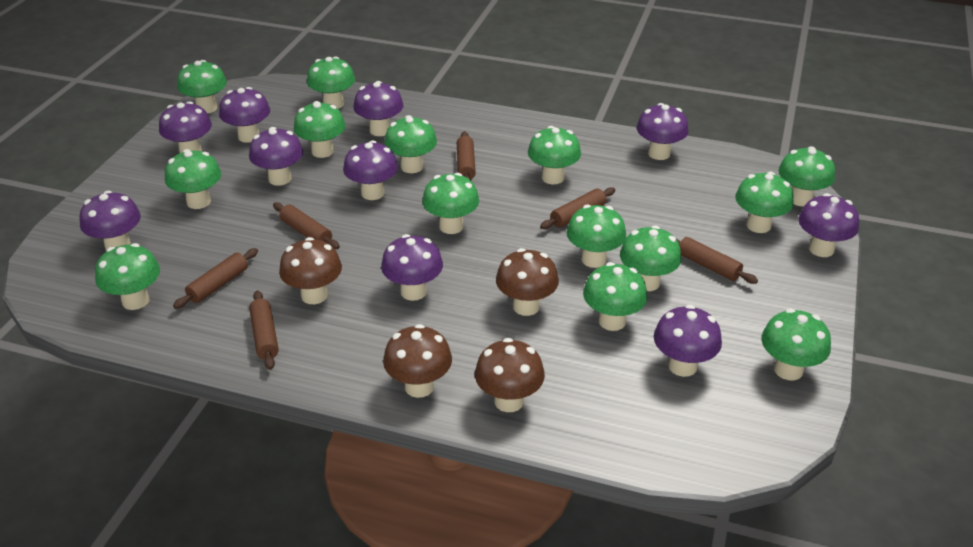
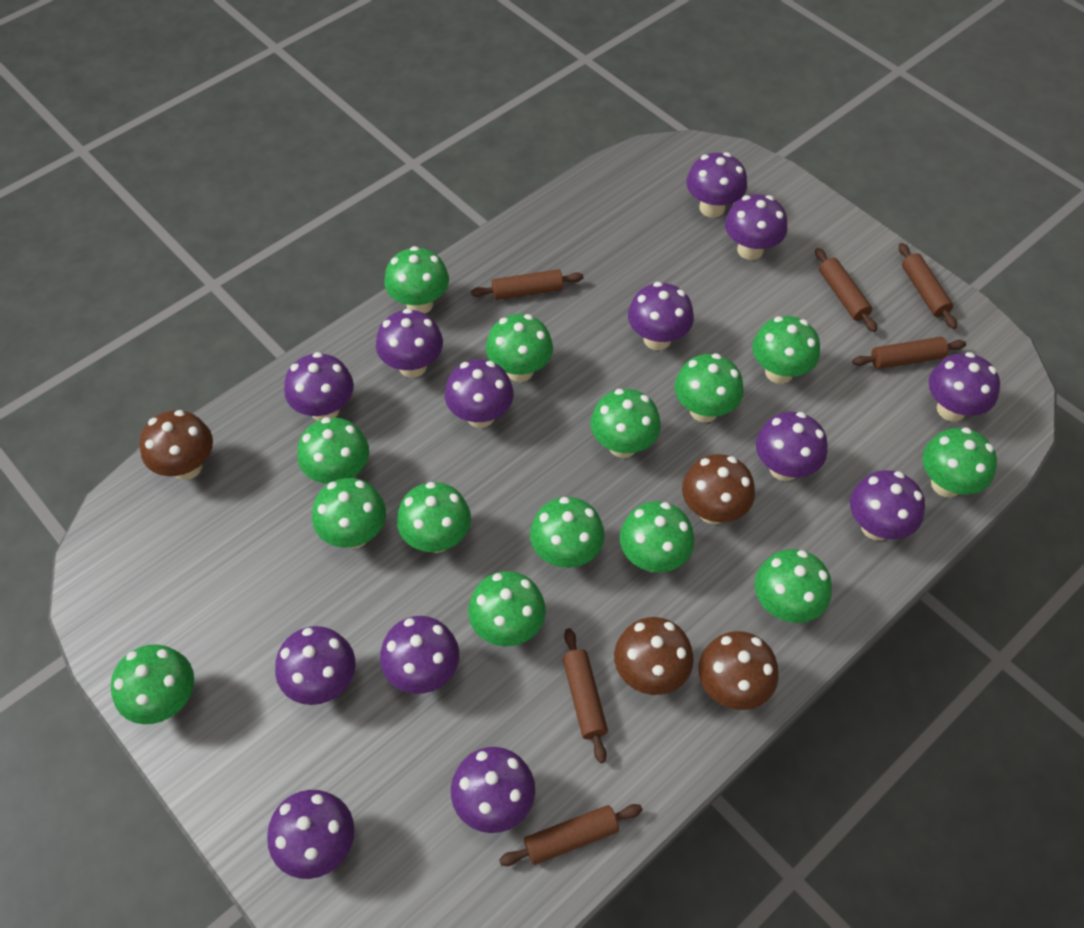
purple mushroom: [80,191,141,251] [159,101,212,153] [219,87,270,143] [249,127,303,186] [343,140,398,200] [353,81,403,136] [381,234,443,301] [637,103,689,160] [654,305,722,377] [798,193,859,257] = 10 -> [267,790,354,879] [275,626,355,705] [284,352,354,421] [376,308,443,378] [380,616,459,694] [445,359,514,428] [451,747,535,833] [628,282,694,350] [686,152,747,218] [725,194,787,260] [756,412,828,481] [850,470,925,541] [929,352,1000,422] = 13

